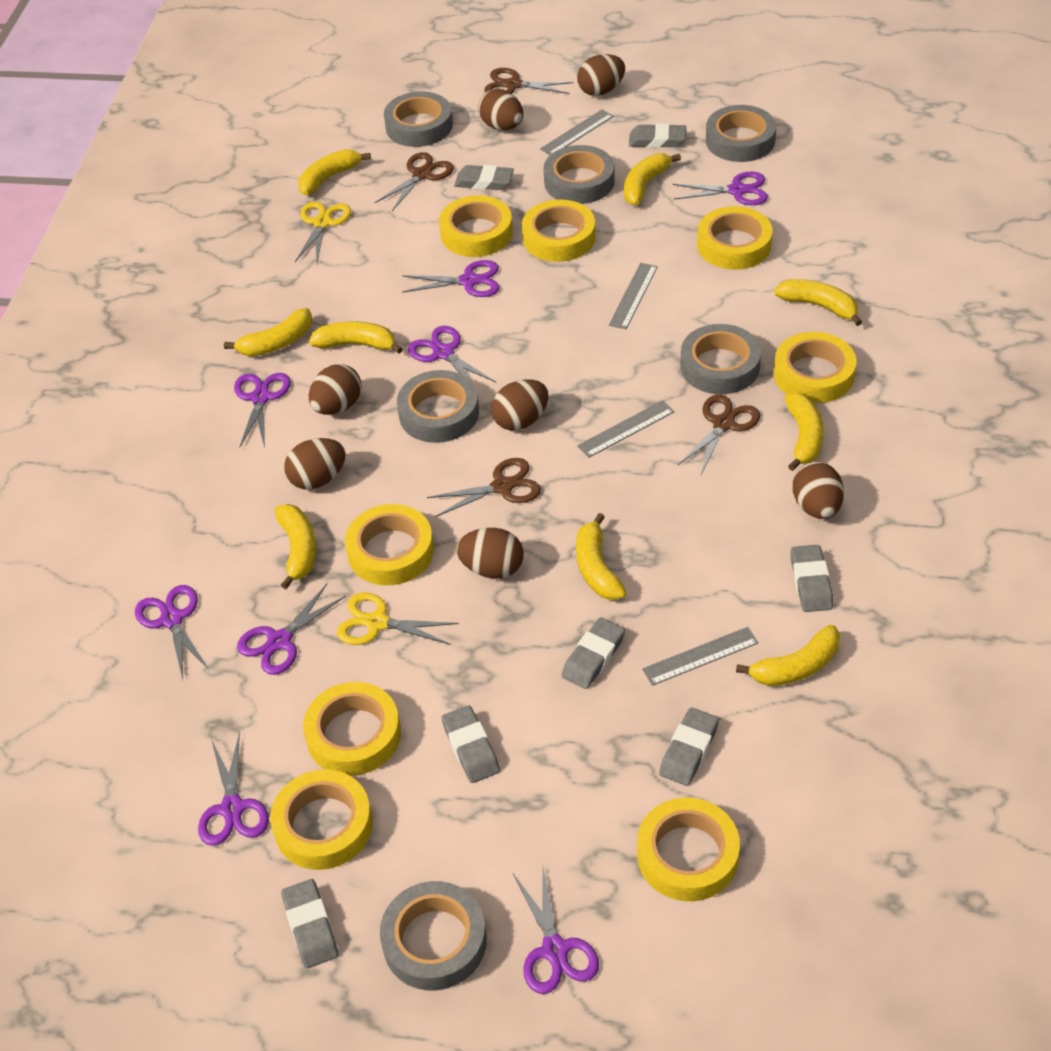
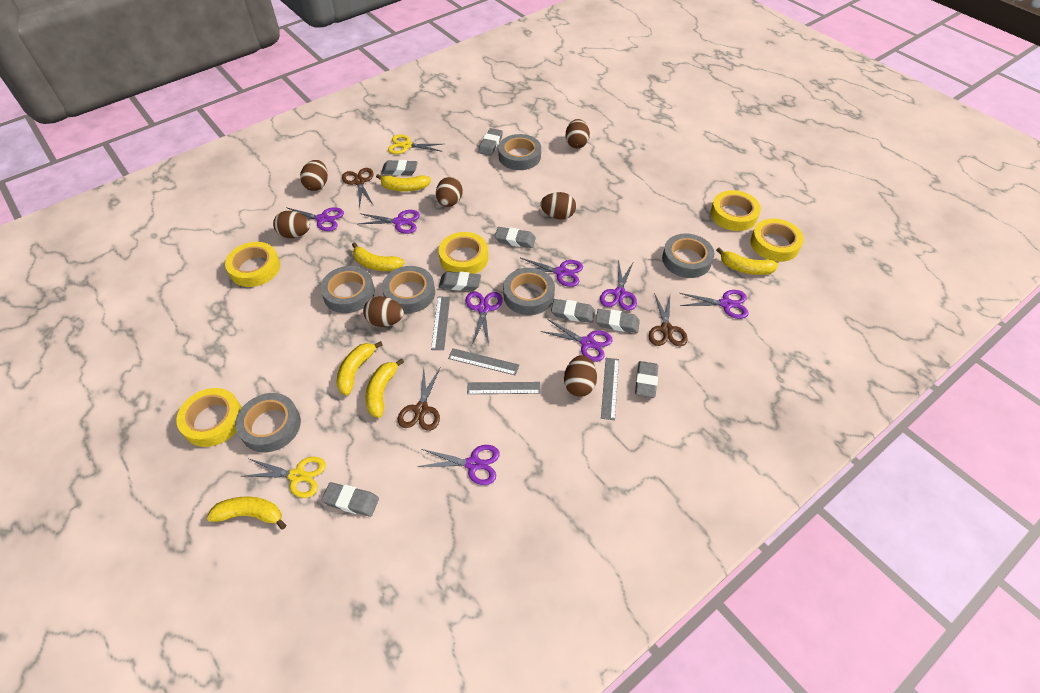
brown scissors: [375,152,454,211] [427,458,541,517] [484,68,573,94] [678,395,760,474] = 4 -> [342,168,374,208] [398,367,440,431] [649,293,688,346] = 3
grey eraser: [281,879,339,968] [441,705,500,783] [454,165,514,190] [561,617,625,689] [629,124,686,148] [659,707,719,786] [791,545,833,612] = 7 -> [321,482,379,517] [381,160,418,175] [439,271,481,291] [478,128,503,156] [495,227,536,248] [551,299,595,323] [596,309,640,333] [635,361,658,398] = 8
yellow banana: [224,308,313,356] [275,504,316,589] [298,149,371,195] [309,321,403,354] [576,513,627,600] [624,153,681,205] [736,625,840,686] [774,279,862,326] [785,393,824,471] = 9 -> [207,496,286,530] [337,341,383,395] [352,242,405,271] [366,359,404,418] [376,174,431,192] [716,248,778,275] = 6
yellow tape: [270,769,373,870] [303,682,401,776] [345,504,434,585] [439,195,513,257] [522,200,596,262] [637,797,740,901] [697,206,773,270] [774,332,857,403] = 8 -> [176,388,242,447] [225,242,280,287] [439,232,488,274] [710,190,761,231] [750,218,804,262] = 5

